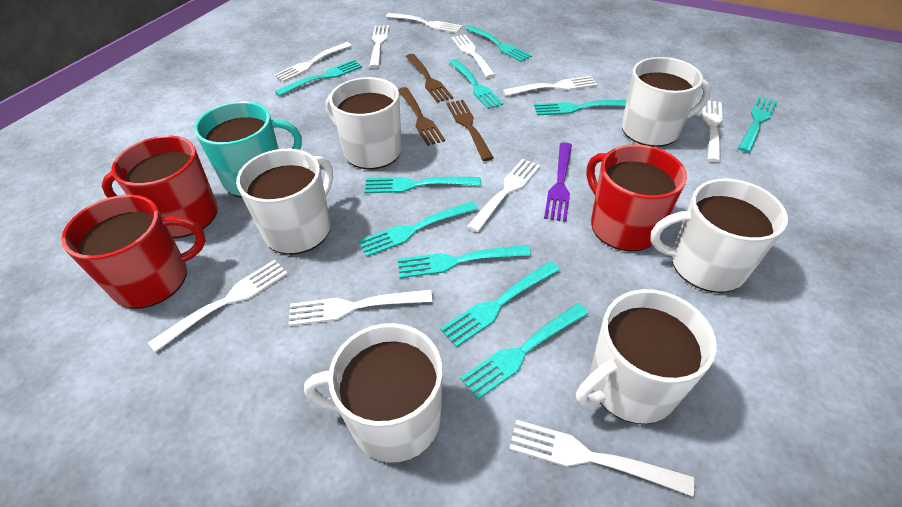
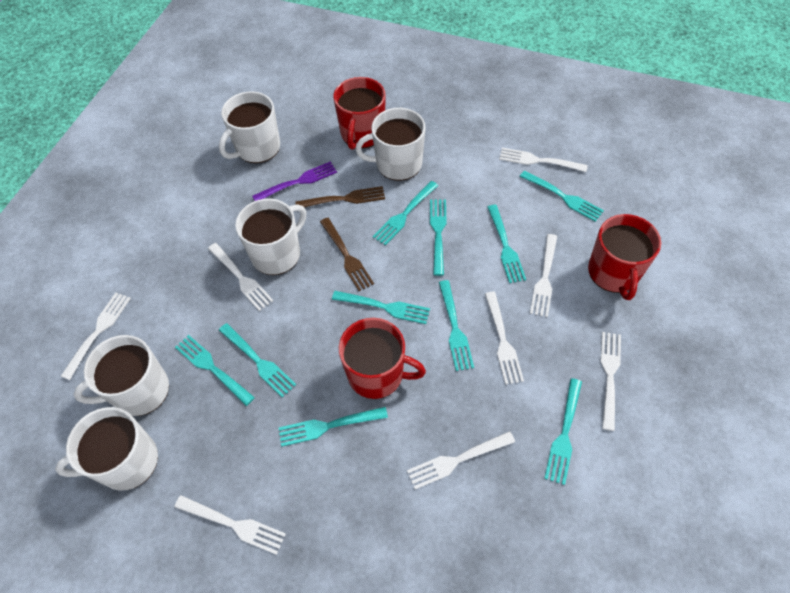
brown fork: [398,87,445,146] [405,54,453,103] [447,100,494,161] = 3 -> [295,186,385,207] [320,218,374,291] = 2
turquoise mug: [194,101,302,198] = 1 -> none = 0
white fork: [148,260,288,352] [274,42,352,82] [289,290,433,326] [369,25,389,68] [386,13,462,33] [452,35,495,78] [467,159,540,232] [503,76,598,96] [509,420,695,496] [702,100,723,162] = 10 -> [61,293,131,380] [174,495,286,555] [208,243,273,311] [407,431,515,489] [485,292,524,385] [499,148,588,172] [530,234,557,317] [601,332,621,431] = 8
white mug: [236,149,333,255] [304,323,443,463] [326,77,402,169] [576,289,717,424] [622,57,711,147] [650,179,788,293] = 6 -> [55,407,158,491] [74,335,169,416] [219,91,280,163] [235,199,306,275] [355,108,425,181] = 5

